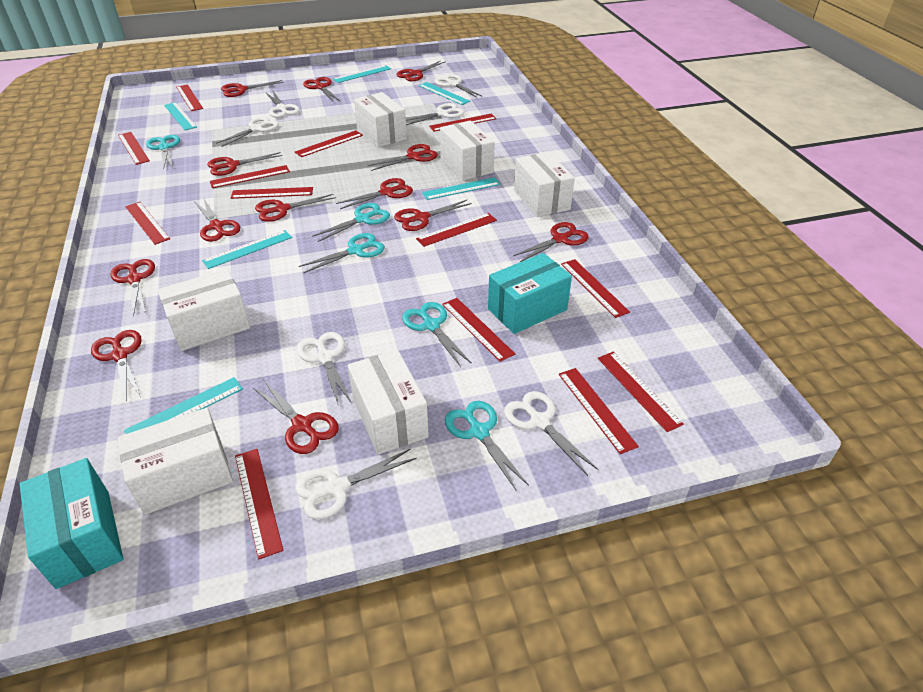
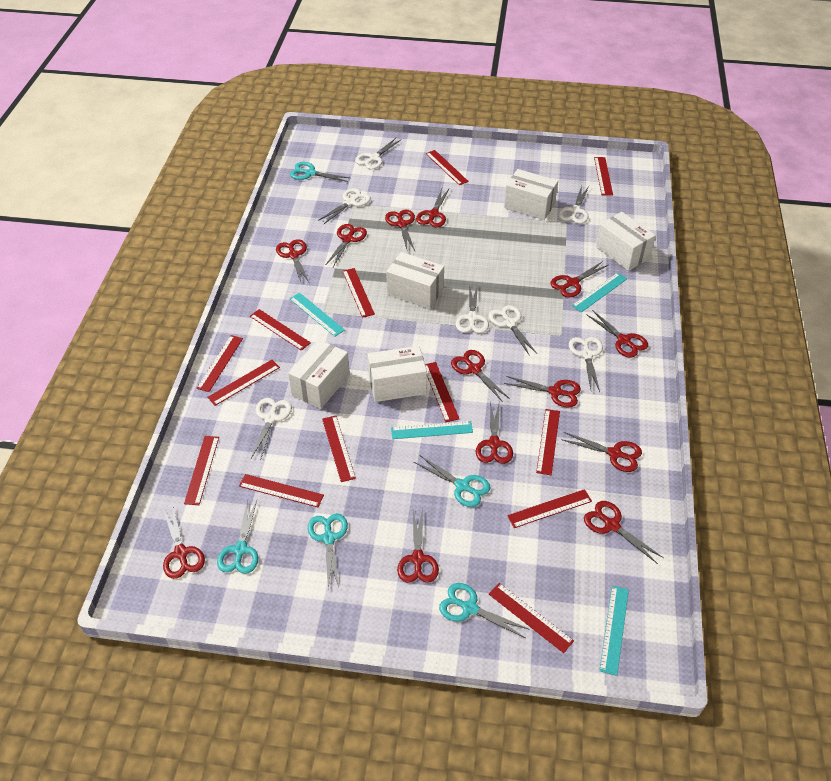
turquoise box: [20,458,123,589] [488,253,572,334] = 2 -> none = 0
turquoise ruler: [124,377,243,434] [164,102,197,130] [202,230,292,269] [333,65,391,83] [418,82,470,105] [422,177,501,200] = 6 -> [289,293,345,337] [391,421,473,439] [572,272,627,312] [599,586,629,676] = 4
white box: [118,408,233,515] [157,269,250,351] [348,350,429,455] [354,92,407,147] [440,121,495,181] [514,152,575,217] = 6 -> [288,339,350,409] [367,346,427,402] [386,252,444,309] [504,169,558,220] [596,212,656,271] = 5

